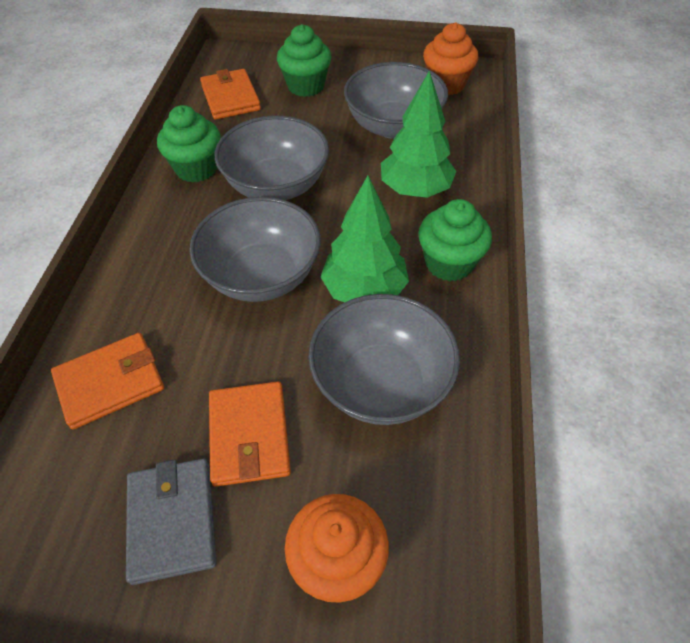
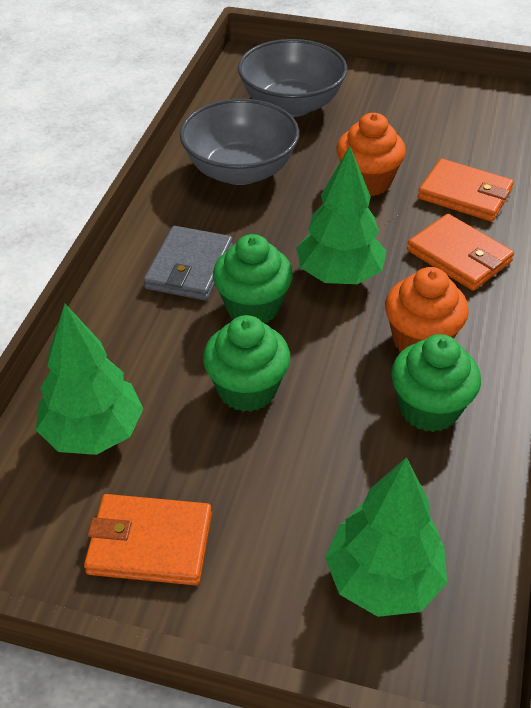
green tree: [321,176,409,303] [381,71,457,198] = 2 -> [36,304,143,455] [296,146,387,284] [325,457,447,617] = 3
grey bowl: [189,197,321,302] [215,115,329,200] [308,294,460,425] [344,62,448,139] = 4 -> [180,99,299,185] [238,39,347,117] = 2

